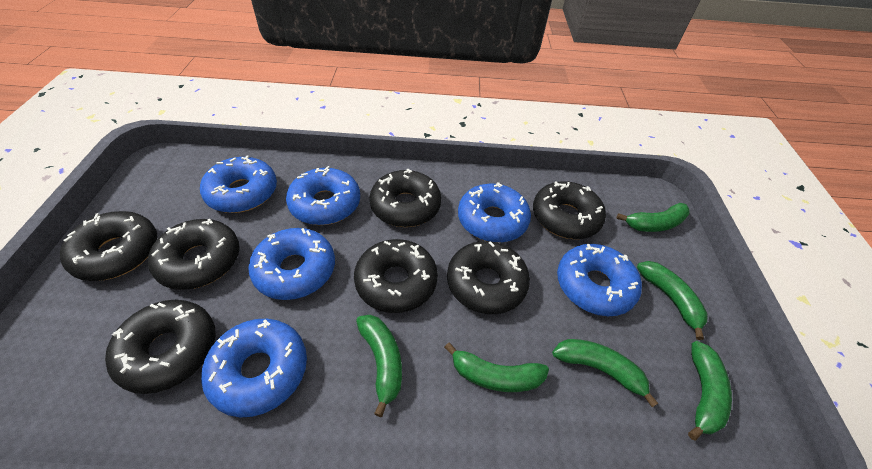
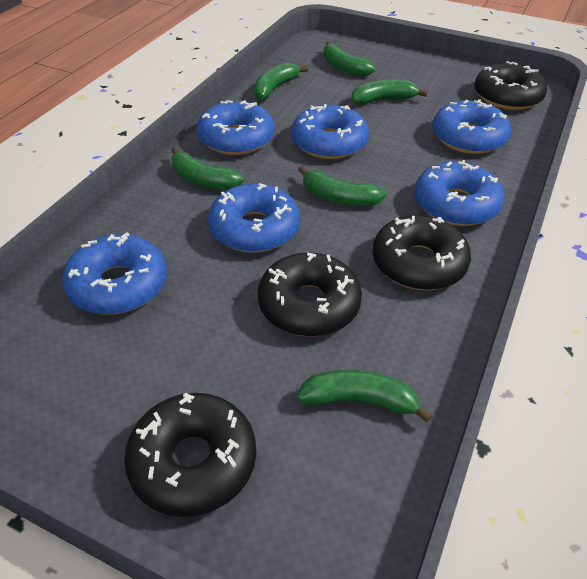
black donut: [60,211,157,281] [105,300,216,394] [148,219,240,290] [354,239,438,313] [370,168,441,227] [447,241,530,314] [533,181,606,239] = 7 -> [124,393,256,517] [258,253,362,337] [372,215,471,290] [474,61,547,110] = 4

